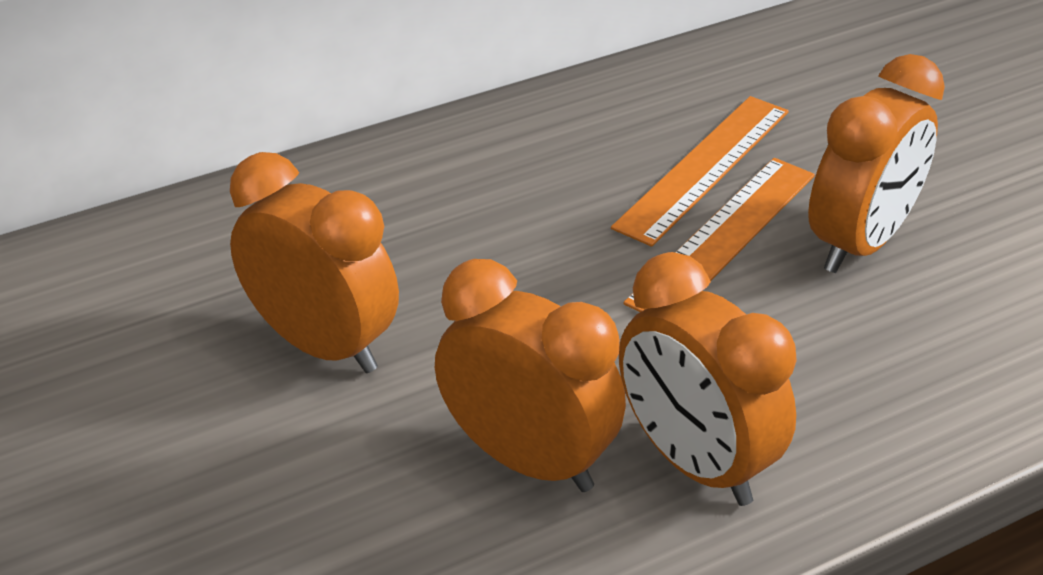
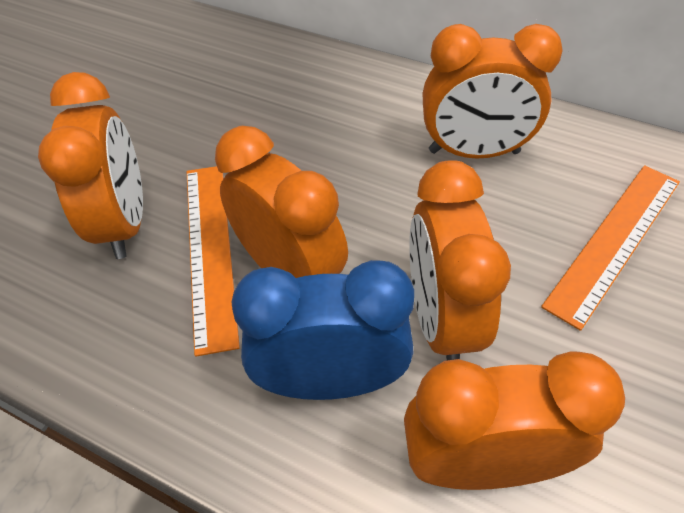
blue clock: none = 0 -> [231,260,414,400] = 1
orange clock: [230,152,399,373] [435,259,626,492] [619,252,797,506] [808,54,945,273] = 4 -> [38,72,143,259] [215,126,348,278] [404,352,625,490] [409,160,511,360] [423,24,563,159] = 5

